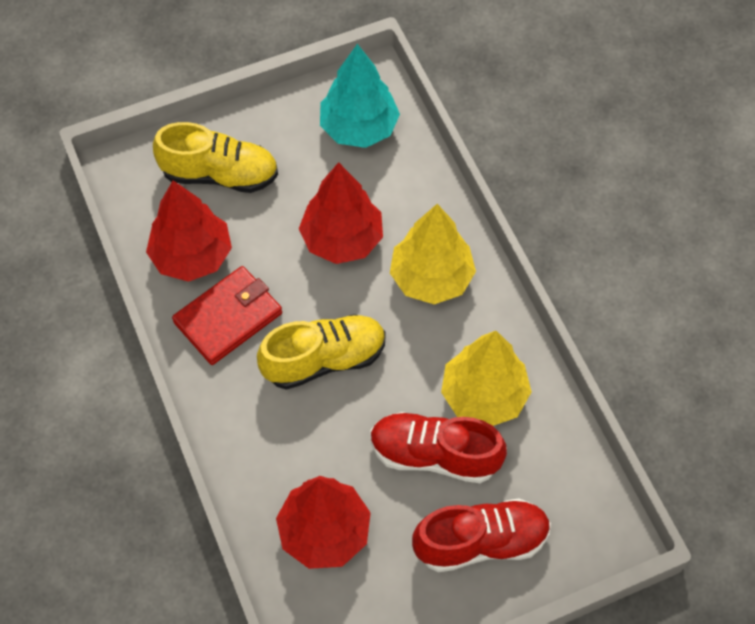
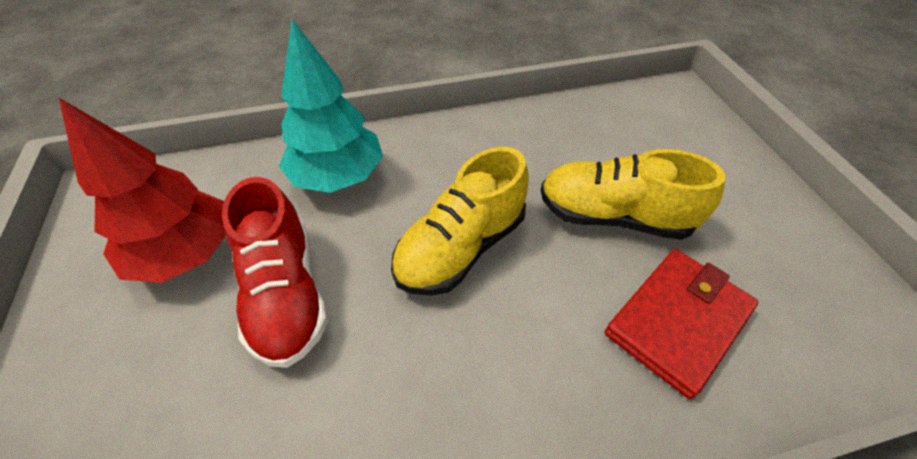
red shoe: [370,412,507,483] [412,498,551,572] = 2 -> [222,177,328,368] = 1
red tree: [146,180,232,282] [276,476,371,569] [299,162,383,264] = 3 -> [59,98,226,283] = 1
yellow tree: [390,204,476,304] [441,331,532,426] = 2 -> none = 0

